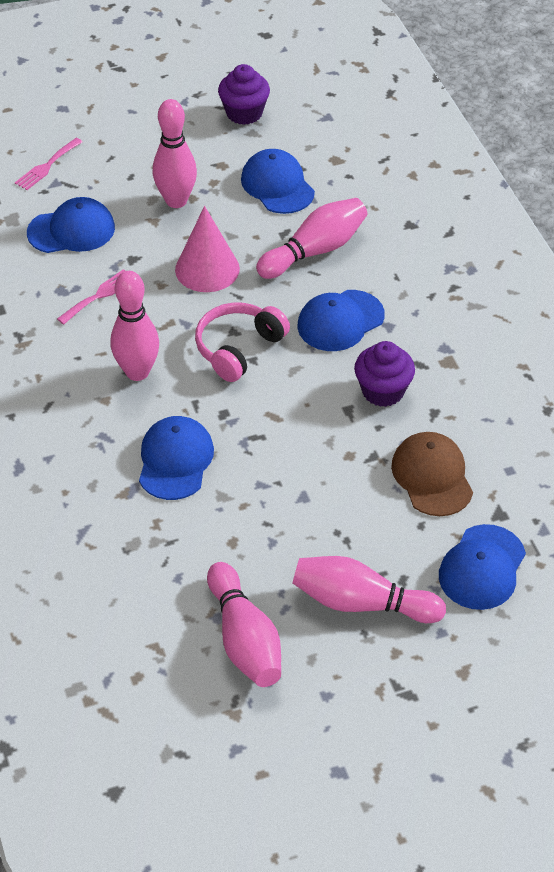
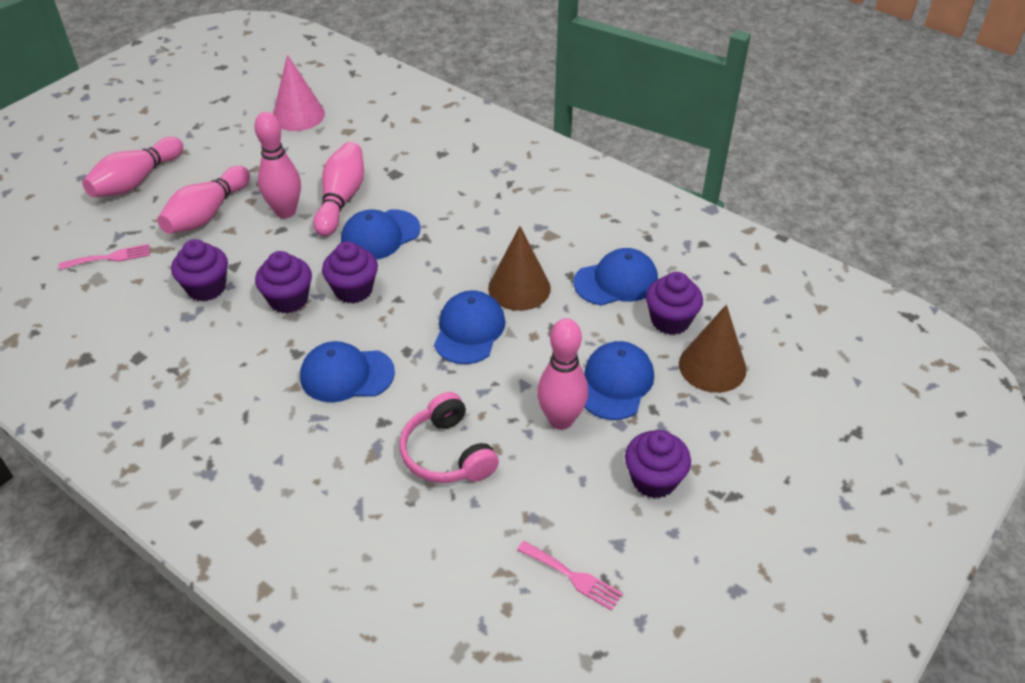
brown cap: [391,432,473,516] = 1 -> none = 0
brown cone: none = 0 -> [488,226,551,311] [679,305,747,393] = 2
purple cupcake: [218,64,270,125] [354,341,415,407] = 2 -> [171,239,228,301] [255,251,312,313] [322,241,378,303] [625,430,691,499] [646,272,703,335] = 5

